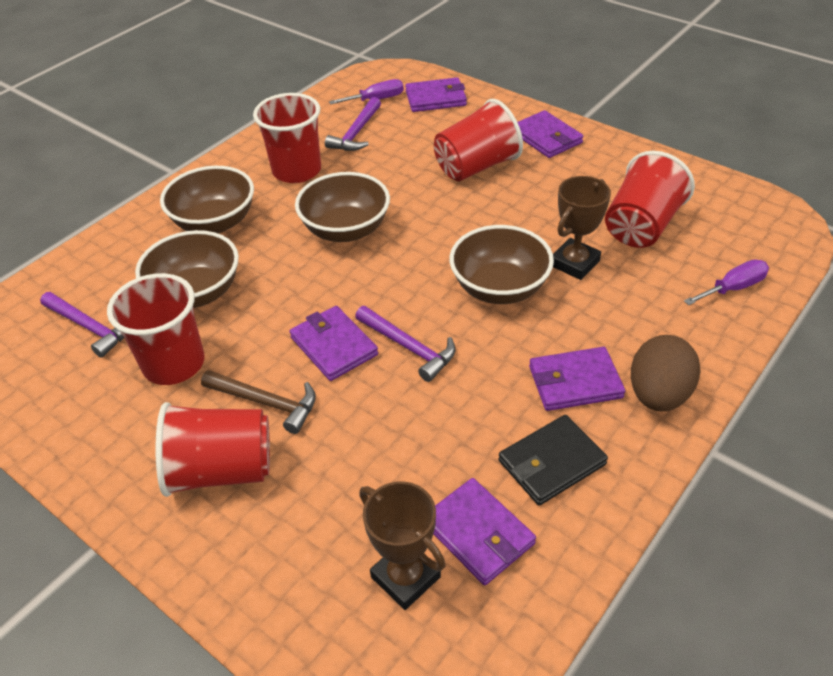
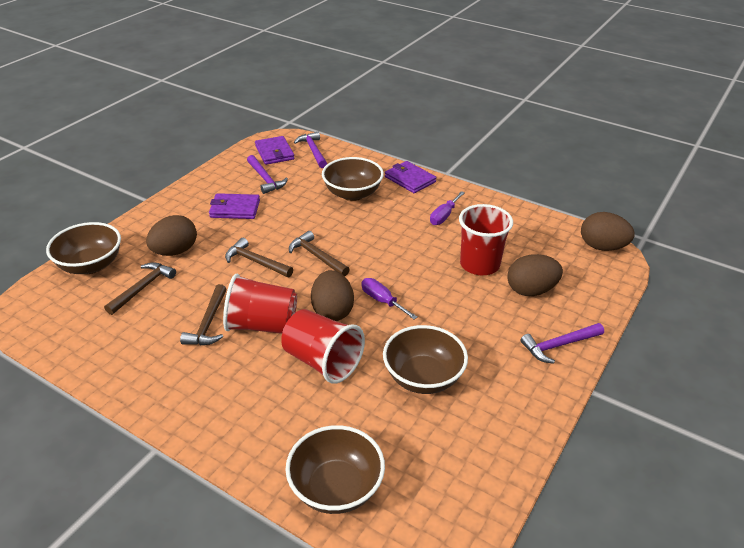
black wallet: [498,415,608,506] = 1 -> none = 0
brown egg: [631,335,701,411] = 1 -> [146,215,197,256] [311,270,354,321] [507,254,563,296] [581,212,635,251] = 4
brown hammer: [201,370,316,434] = 1 -> [104,262,176,315] [180,284,226,345] [225,238,293,277] [289,231,350,276] = 4
brown trophy: [359,482,446,610] [553,176,611,280] = 2 -> none = 0
purple wallet: [289,306,378,381] [405,77,467,112] [433,478,536,585] [518,110,583,158] [529,347,625,411] = 5 -> [209,193,260,219] [255,136,295,165] [385,161,436,193] = 3
red cup: [107,273,204,385] [155,402,270,497] [253,93,321,183] [434,99,523,181] [605,151,695,248] = 5 -> [223,274,297,334] [281,309,365,384] [459,204,513,275] = 3

